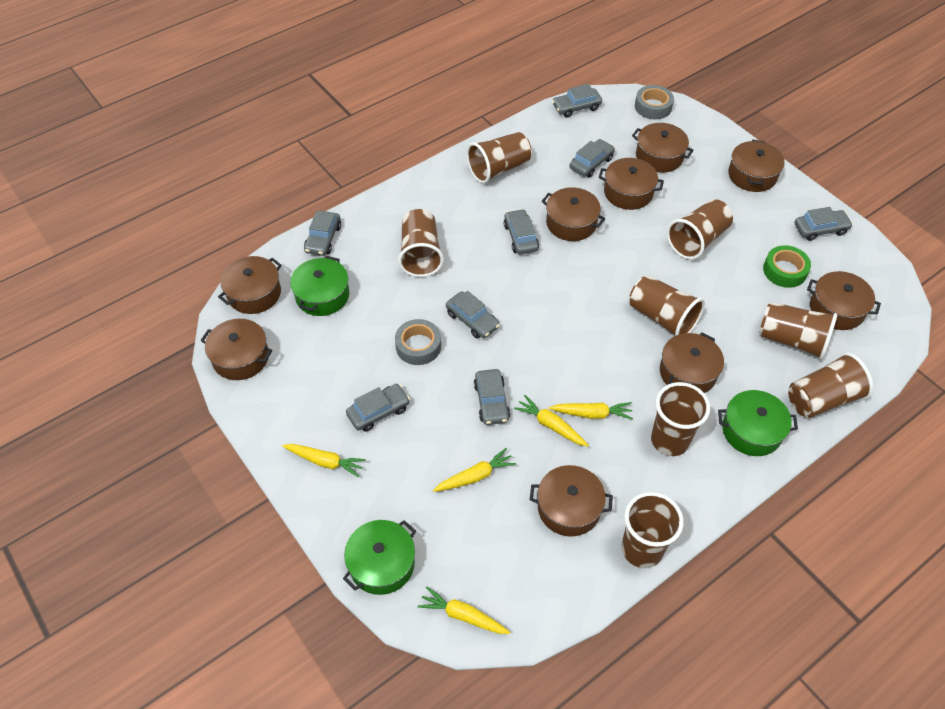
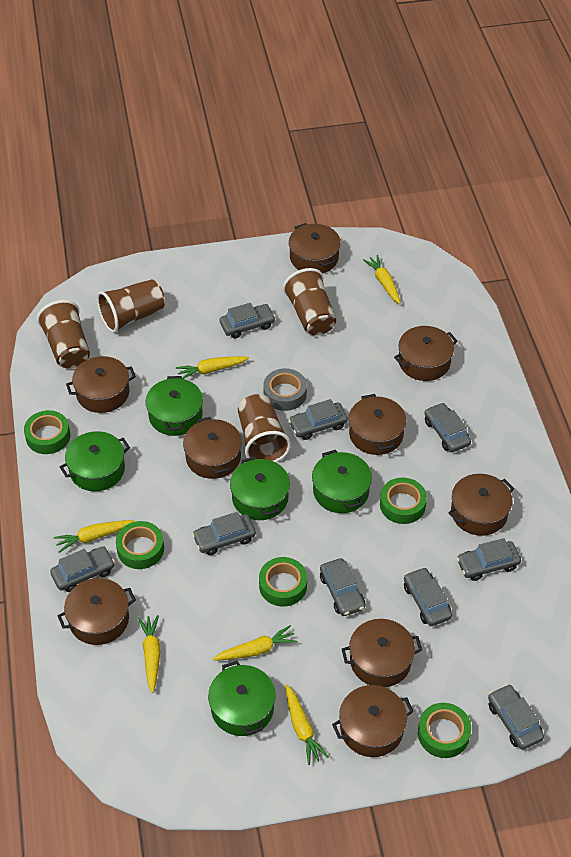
brown cup: [398,209,444,277] [466,132,532,183] [621,492,684,568] [629,275,705,336] [651,382,710,456] [667,199,733,260] [759,302,837,360] [788,352,873,418] = 8 -> [37,300,90,369] [97,279,165,333] [238,394,291,463] [283,268,336,336] = 4
green pot: [290,256,349,316] [343,520,416,595] [718,390,798,456] = 3 -> [60,431,130,491] [145,376,203,436] [208,661,275,736] [230,456,290,520] [312,450,372,513] = 5
green tape: [763,245,811,288] = 1 -> [24,410,70,454] [116,521,164,569] [259,557,307,607] [380,478,427,524] [418,703,471,758] = 5
grey car: [304,211,341,256] [346,384,410,432] [446,291,500,339] [474,369,510,425] [504,209,539,254] [552,84,602,117] [569,139,615,177] [795,207,853,241] = 8 -> [50,546,115,592] [192,512,256,555] [220,303,275,338] [288,399,348,440] [320,558,365,616] [404,567,452,626] [424,403,471,452] [457,538,521,581] [488,684,544,750] = 9
grey tape: [395,319,441,365] [635,85,674,119] = 2 -> [263,368,307,411] = 1
yellow carrot: [282,444,366,477] [418,587,510,634] [433,448,516,492] [514,395,589,447] [549,402,633,420] = 5 -> [54,520,135,553] [138,615,160,693] [176,356,249,379] [213,625,298,661] [285,684,329,765] [363,255,401,304] = 6

